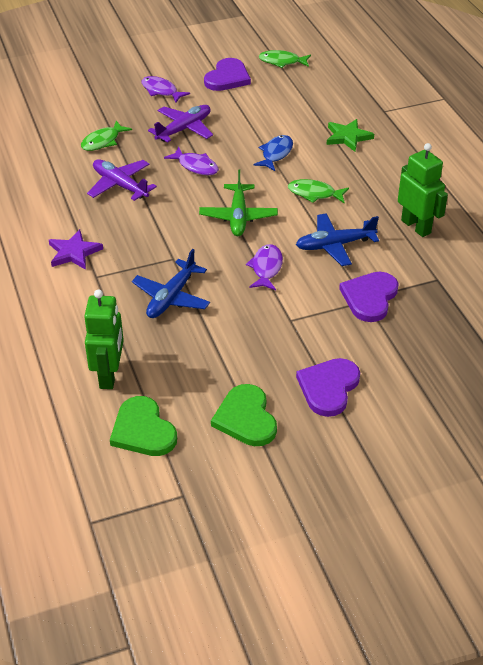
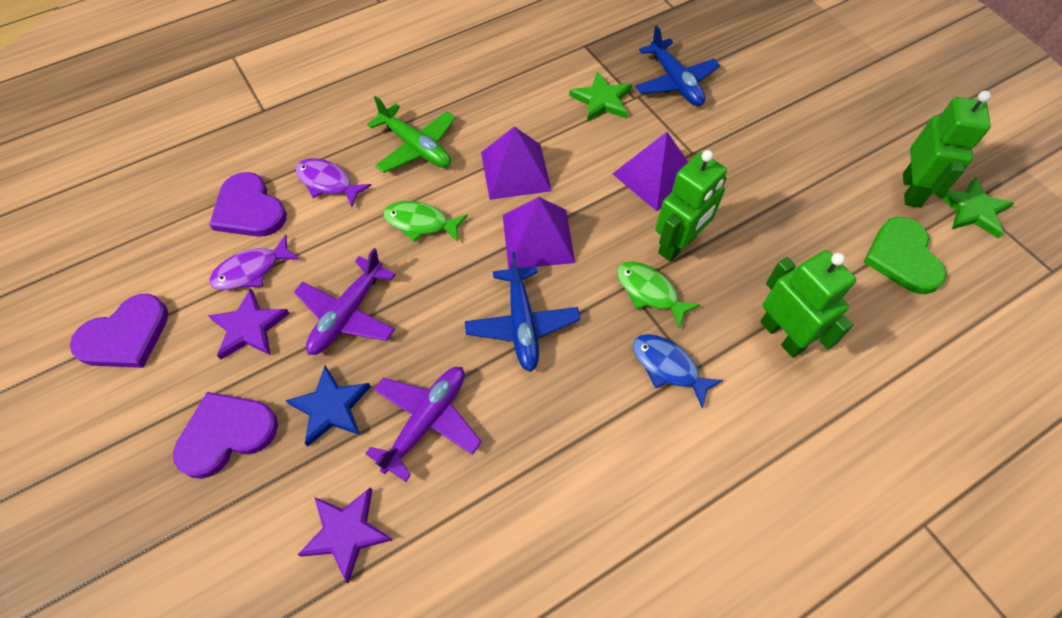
blue star: none = 0 -> [285,365,371,447] = 1
green fish: [81,121,132,151] [259,50,311,68] [288,179,349,204] = 3 -> [383,201,468,242] [617,261,701,328] = 2
green heart: [110,396,177,456] [211,384,277,446] = 2 -> [863,217,947,294] = 1
green robot: [84,289,124,389] [398,143,448,237] = 2 -> [655,150,727,262] [760,250,856,357] [903,91,991,207] = 3
green star: [326,119,374,152] = 1 -> [569,72,632,122] [937,177,1014,238] = 2
purple fish: [142,76,190,103] [164,147,219,175] [246,244,283,290] = 3 -> [209,235,300,290] [296,158,372,207] = 2
purple pyramid: none = 0 -> [481,126,552,200] [503,197,575,269] [612,132,688,211] = 3
purple star: [49,229,103,270] = 1 -> [208,288,290,360] [298,488,393,584] = 2

